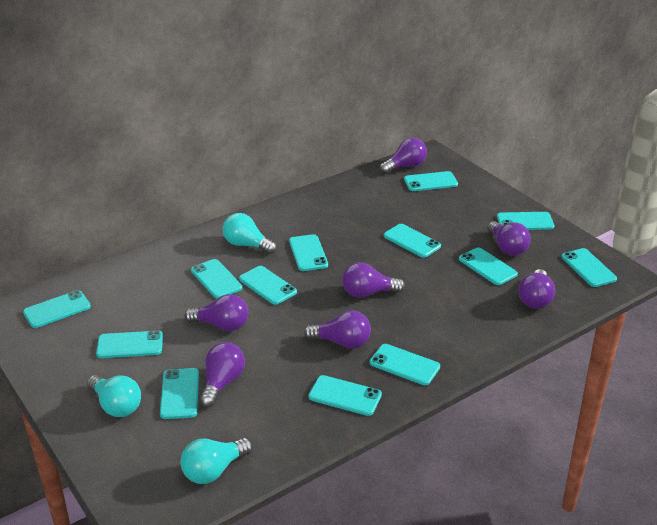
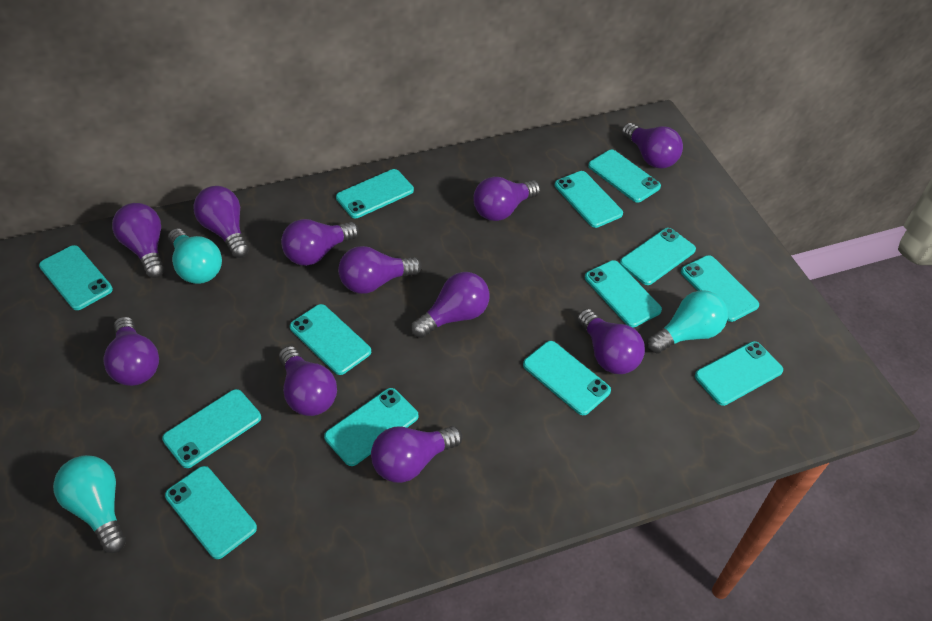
purple light bulb: [185,294,248,331] [200,342,245,407] [304,311,371,349] [342,262,405,298] [380,138,427,174] [487,221,531,256] [519,269,555,309] = 7 -> [103,316,159,386] [112,203,165,278] [193,186,249,258] [279,346,337,416] [281,219,359,266] [338,246,422,294] [371,426,462,483] [411,272,490,338] [473,177,540,221] [577,309,645,374] [621,123,683,168] = 11

